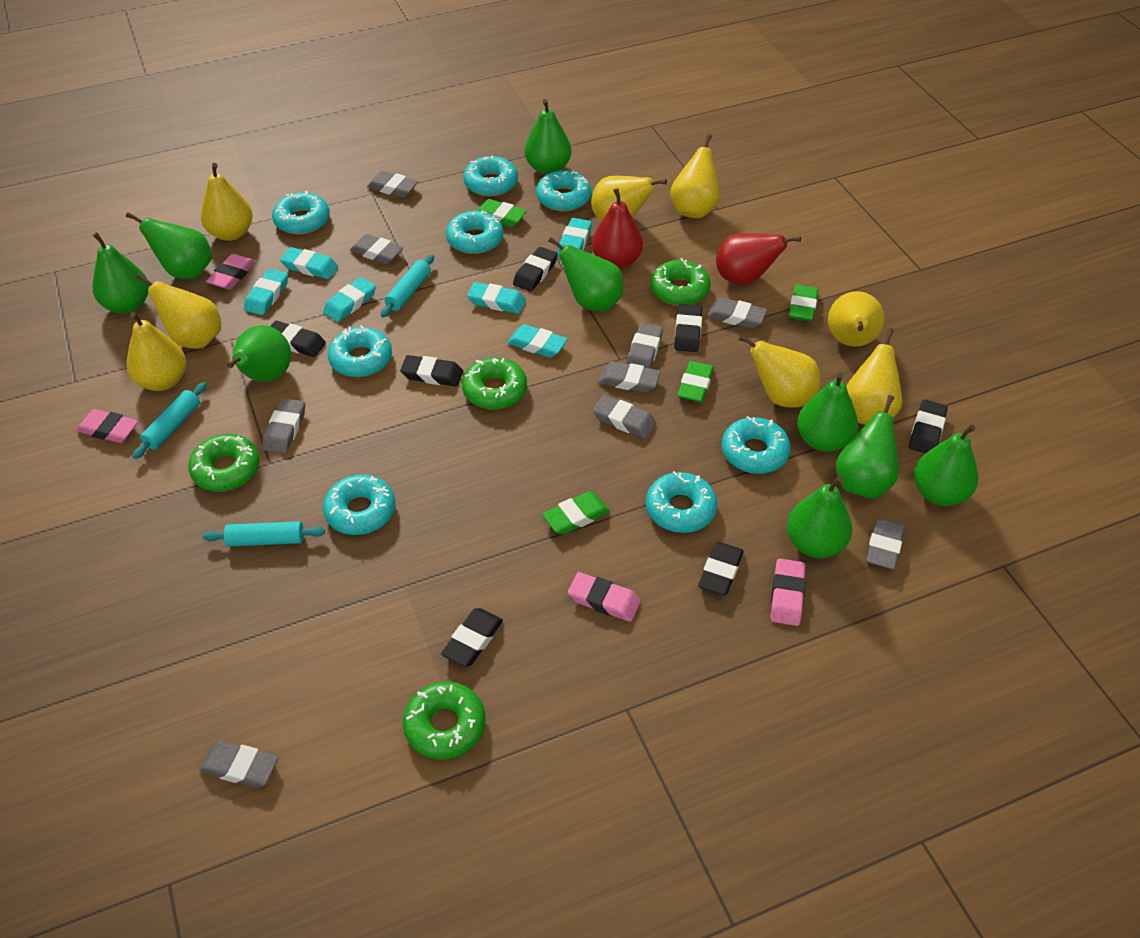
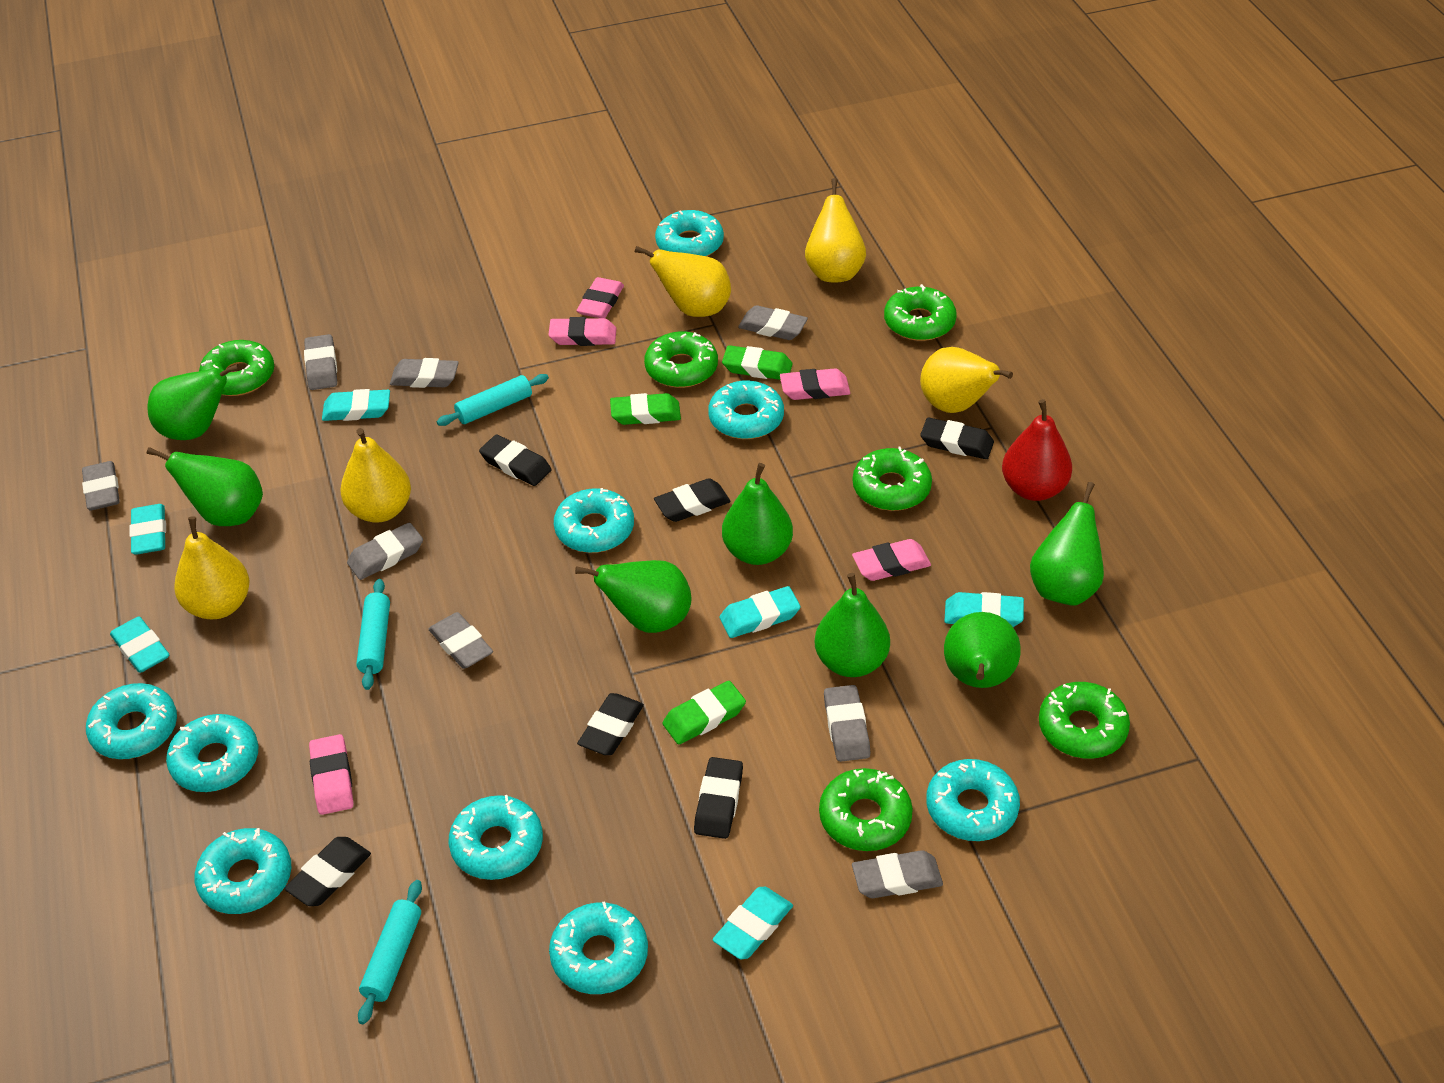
black eraser: [270,321,326,357] [400,355,463,387] [441,608,503,667] [513,247,558,291] [674,304,702,352] [698,542,744,595] [909,400,948,453] = 7 -> [284,837,371,906] [479,434,552,486] [577,693,644,755] [654,478,731,522] [694,757,743,839] [920,418,994,459] = 6
green donut: [188,434,260,491] [403,681,486,760] [462,357,527,409] [650,258,711,306] = 4 -> [199,340,274,396] [644,331,718,388] [819,768,913,851] [853,446,932,511] [884,284,957,341] [1039,682,1130,759] = 6
green eraser: [477,199,527,227] [542,491,610,535] [677,361,714,402] [789,285,818,321] = 4 -> [610,393,681,425] [662,681,746,745] [722,345,793,380] = 3
green pear: [93,232,149,314] [126,212,212,279] [227,325,291,382] [524,99,572,175] [548,237,624,311] [787,476,852,558] [797,373,858,452] [836,395,898,499] [914,424,978,506] = 9 -> [147,364,240,440] [147,447,263,526] [575,560,691,633] [722,463,793,565] [815,573,890,677] [944,612,1021,688] [1030,482,1104,606] = 7
grey eraser: [199,740,279,788] [262,398,305,454] [350,234,404,264] [367,171,419,198] [593,395,656,439] [598,361,661,393] [626,323,663,368] [707,298,767,329] [866,518,905,570] = 9 -> [82,461,120,511] [304,334,337,390] [347,523,423,580] [390,358,459,388] [429,612,493,669] [738,305,808,340] [824,685,871,762] [852,850,943,898] = 8
pink eraser: [76,409,138,443] [206,254,256,290] [568,572,641,622] [771,559,806,626] = 4 -> [309,734,353,815] [548,317,616,346] [577,277,624,318] [780,369,850,400] [852,539,931,581] = 5
red pear: [592,188,643,269] [716,233,801,285] = 2 -> [1002,399,1072,501] = 1
turquoise donut: [272,191,330,235] [323,474,395,535] [328,325,392,377] [446,210,504,254] [463,155,518,196] [536,170,591,211] [646,471,717,533] [721,416,791,474] = 8 -> [86,683,177,759] [166,714,258,792] [194,828,291,914] [449,795,543,880] [549,901,648,994] [554,488,634,553] [655,210,724,256] [708,380,784,439] [926,759,1020,841] = 9
yellow pear: [127,312,186,391] [136,273,221,349] [201,163,253,241] [591,176,667,221] [670,134,719,218] [738,335,820,408] [828,291,884,347] [846,328,902,425] = 8 -> [174,516,250,619] [340,428,411,523] [635,246,731,317] [805,178,866,282] [920,347,1013,413] = 5

